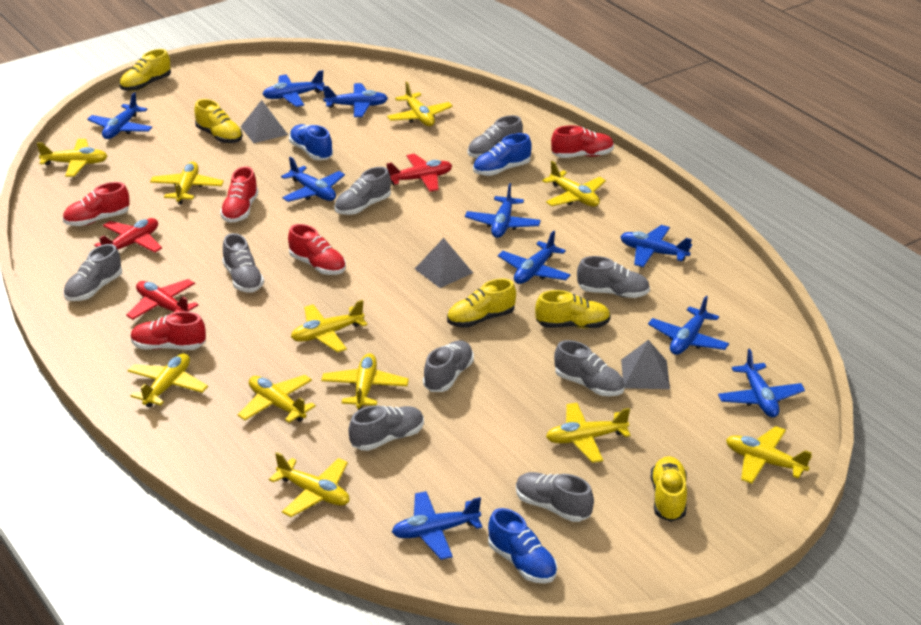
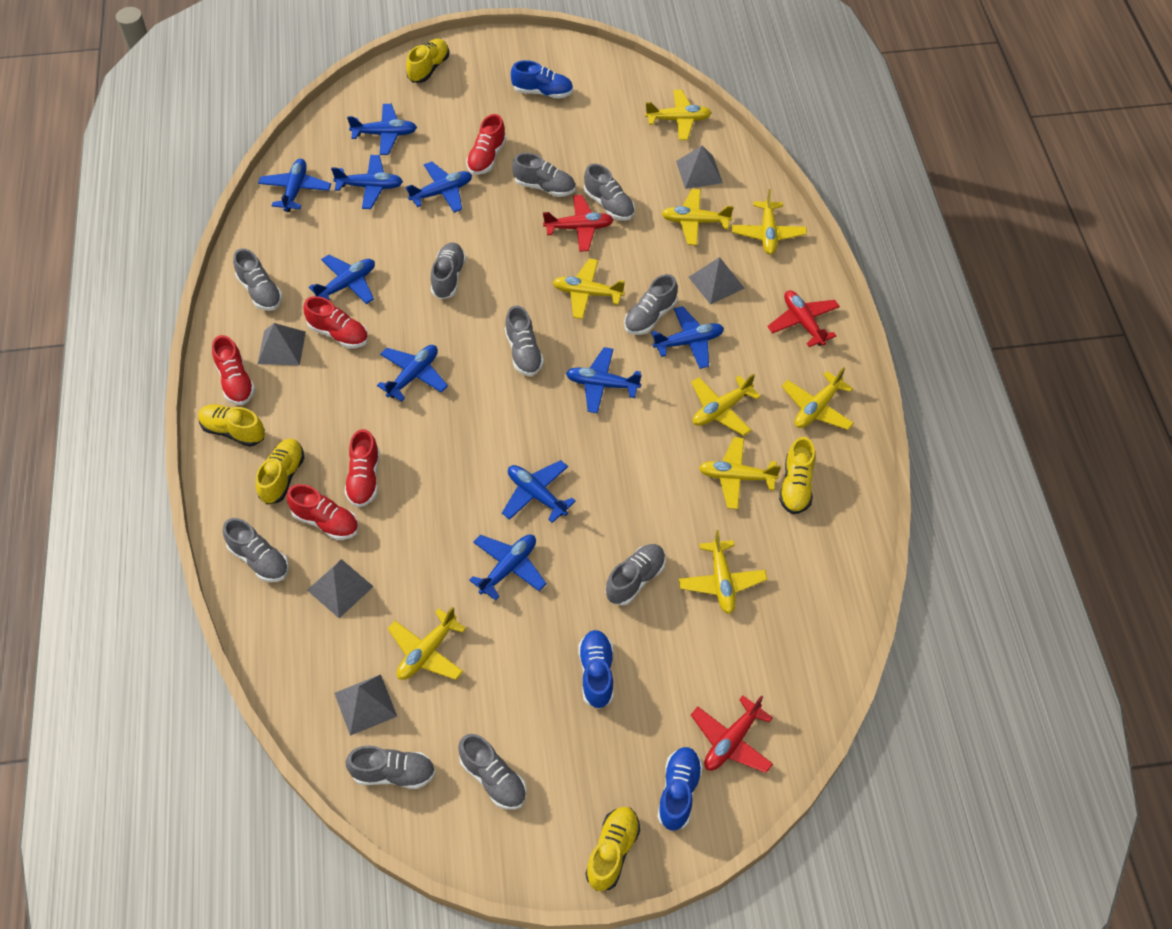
grey pyramid: [240,100,288,143] [415,238,473,288] [621,340,670,389] = 3 -> [258,323,306,365] [307,559,374,618] [334,674,397,736] [676,146,723,189] [689,257,745,305] = 5
grey shoe: [64,244,122,301] [222,233,264,293] [334,167,391,215] [348,406,424,451] [423,340,474,392] [468,115,523,158] [516,472,594,522] [554,340,625,396] [577,256,650,298] = 9 -> [223,518,289,582] [233,248,282,311] [345,746,435,789] [431,242,466,299] [458,734,527,810] [505,306,544,376] [512,153,575,197] [584,164,635,221] [605,544,666,606] [624,274,678,335] = 10
yellow plane: [37,139,107,177] [128,353,208,408] [150,162,224,205] [238,375,316,423] [269,452,349,517] [291,300,367,353] [321,353,409,410] [387,81,453,126] [542,161,606,207] [546,403,631,463] [726,426,812,484] = 11 -> [387,606,466,680] [553,258,625,319] [645,90,712,140] [661,189,734,245] [679,530,767,614] [691,374,761,436] [699,437,781,509] [732,189,807,255] [782,367,854,430] = 9

